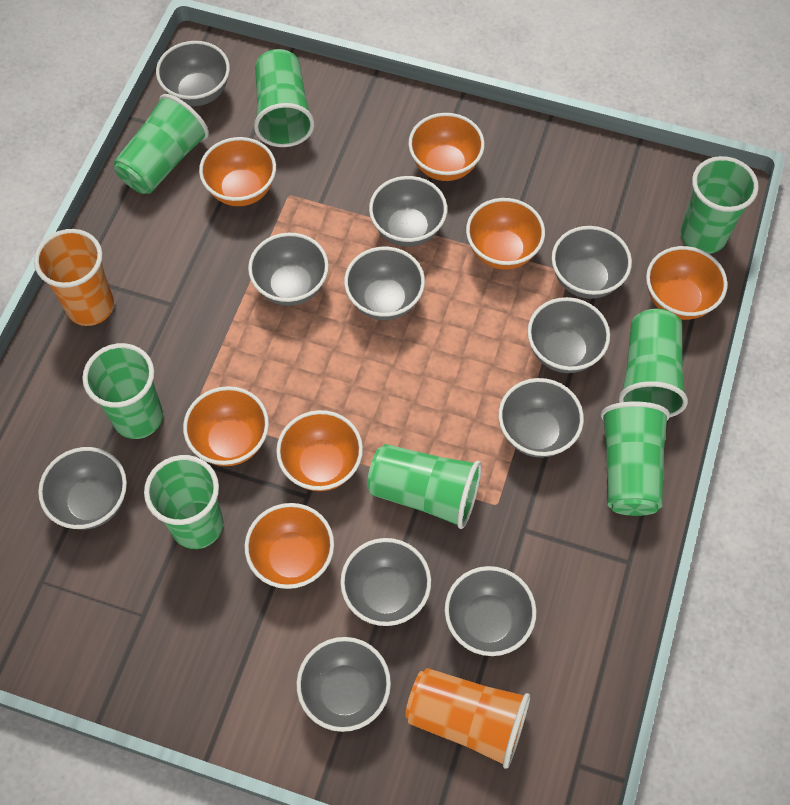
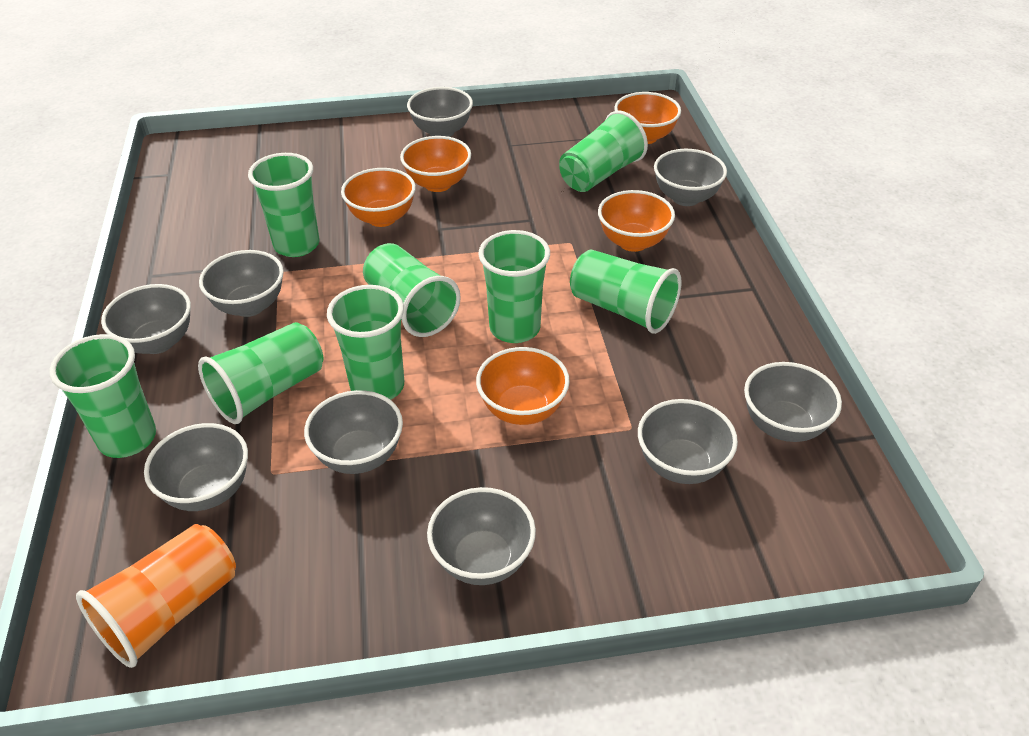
grey bowl: [38,447,127,530] [156,41,230,106] [248,233,329,306] [296,637,391,732] [340,538,431,626] [344,247,425,320] [369,176,447,247] [445,566,537,656] [498,378,584,458] [527,297,610,373] [551,226,632,299] = 11 -> [101,284,191,354] [144,423,248,511] [199,250,284,317] [304,390,403,474] [407,87,473,137] [427,487,536,585] [638,399,738,484] [654,149,727,206] [744,362,842,442] = 9
orange bowl: [183,386,269,466] [199,137,276,206] [244,503,334,589] [276,410,363,491] [408,113,485,181] [466,198,545,270] [646,246,728,320] = 7 -> [341,168,416,227] [400,136,471,192] [476,347,570,425] [598,190,675,252] [614,92,681,144] = 5
orange cup: [34,229,114,326] [405,668,530,769] = 2 -> [76,524,236,668] = 1

